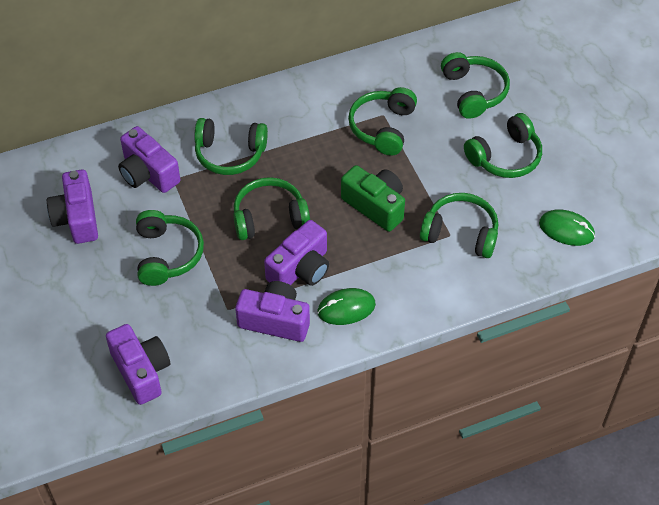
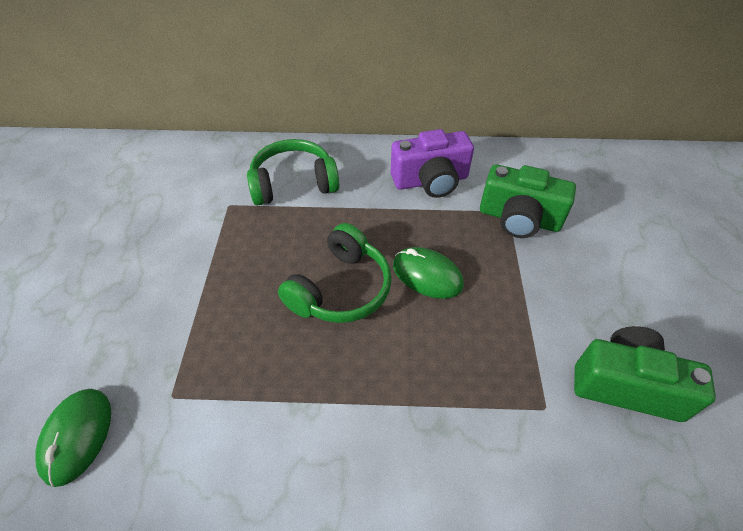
green camera: [341,165,405,232] = 1 -> [480,164,576,238] [574,326,716,422] = 2
green headphones: [136,210,204,286] [194,118,268,175] [233,177,310,240] [348,87,417,156] [420,193,498,258] [441,52,510,119] [464,113,542,178] = 7 -> [247,139,339,205] [278,223,392,323] = 2
purple camera: [47,169,98,244] [106,324,170,405] [118,126,180,193] [235,281,310,342] [264,220,329,286] = 5 -> [391,129,474,198] = 1

